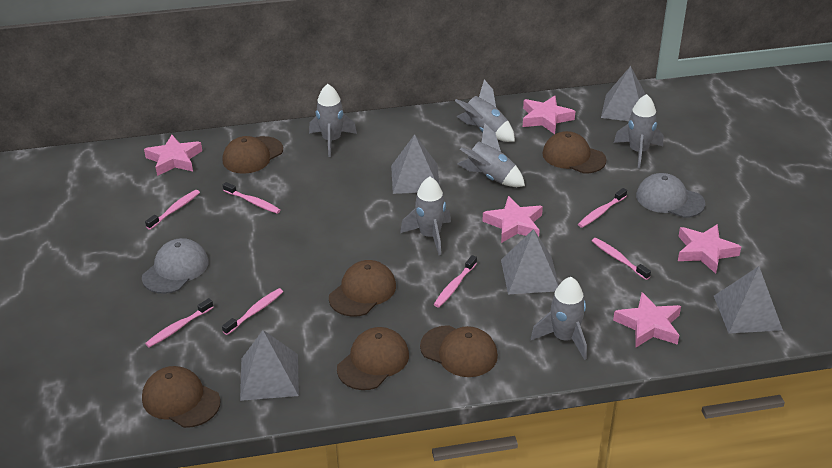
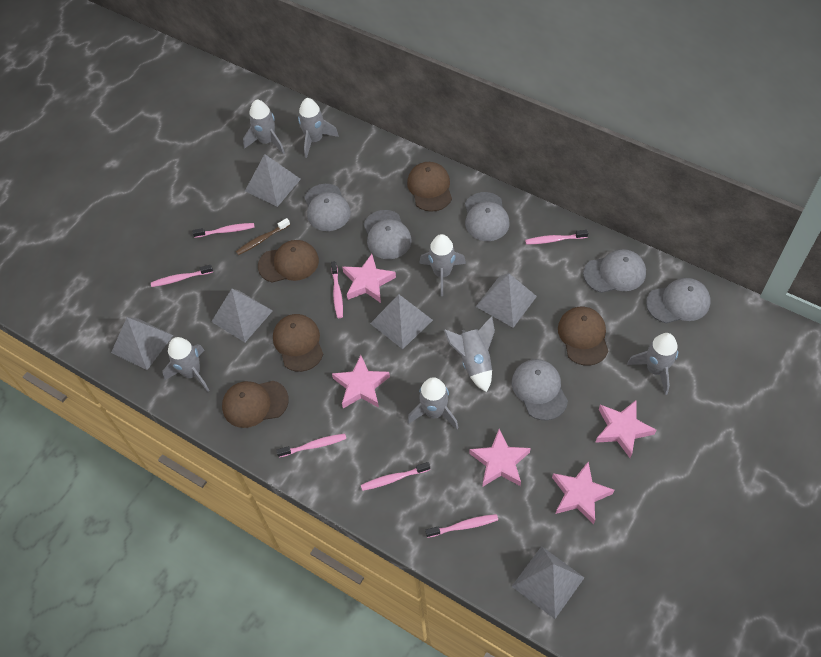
brown cap: [142,366,220,428] [223,136,283,174] [329,260,396,317] [337,327,409,390] [420,325,498,377] [542,131,607,174] = 6 -> [222,381,289,428] [258,240,319,283] [273,314,323,372] [407,162,452,212] [558,307,609,366] = 5
brown toothbrush: none = 0 -> [236,218,290,255] = 1
grey cap: [142,238,209,294] [636,173,705,218] = 2 -> [304,184,351,231] [363,210,412,259] [465,192,510,241] [512,359,568,420] [583,249,646,293] [646,278,710,324] = 6
grey pyramid: [240,330,299,401] [391,134,440,194] [501,229,559,294] [601,66,646,121] [714,266,783,333] = 5 -> [111,317,173,370] [211,289,273,342] [245,154,301,207] [370,294,433,349] [476,273,537,328] [511,546,585,619] = 6
grey rocket: [309,84,357,157] [400,177,451,255] [455,80,515,142] [458,123,525,187] [531,277,587,360] [614,94,663,169] = 6 -> [162,337,210,392] [243,99,285,154] [298,98,339,158] [407,377,458,429] [419,234,466,296] [444,316,495,392] [627,333,678,395] = 7

